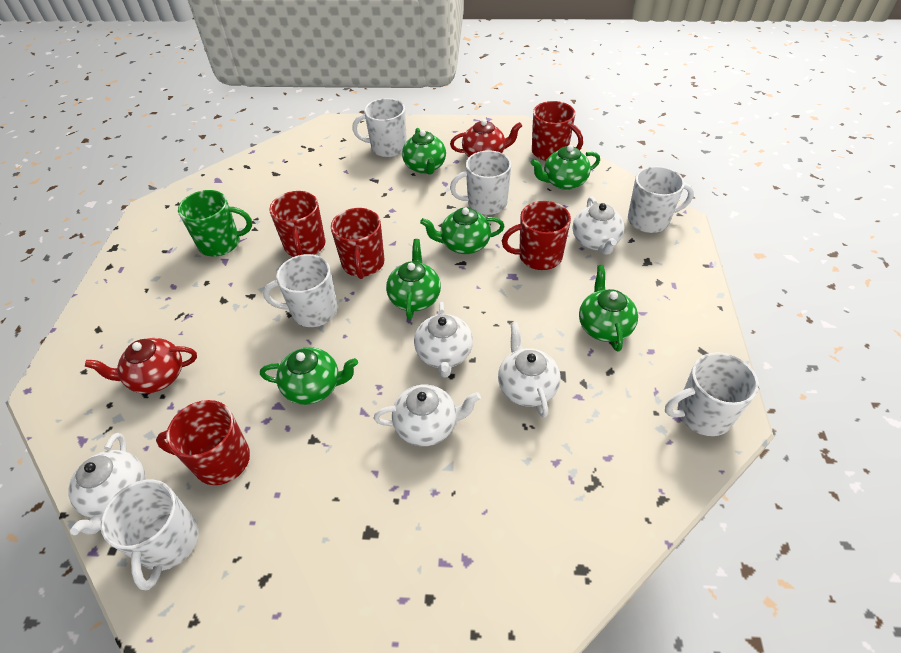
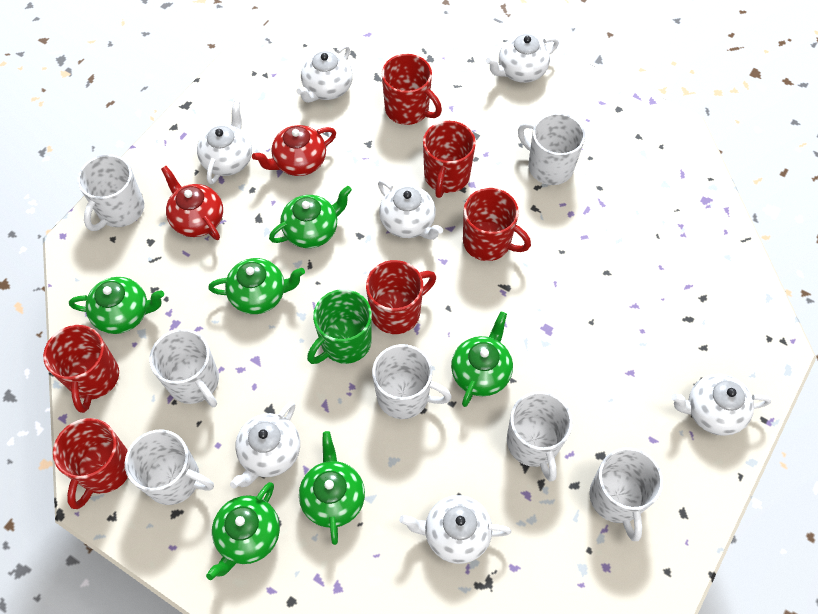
red mug: [156,400,250,485] [269,191,326,257] [331,208,385,279] [502,201,571,270] [532,101,583,161] = 5 -> [43,325,119,413] [53,418,128,509] [366,260,436,334] [382,54,442,125] [423,121,476,198] [463,188,531,261] = 6
white mug: [100,479,199,590] [263,254,338,327] [352,98,407,157] [450,150,511,215] [628,166,694,233] [665,352,759,436] = 6 -> [77,154,144,231] [125,430,214,505] [150,329,219,407] [372,344,452,419] [507,391,572,482] [518,113,585,185] [589,448,663,541] = 7
white teapot: [68,433,145,535] [374,385,481,446] [414,302,473,377] [498,322,561,418] [573,196,625,255] = 5 -> [197,101,252,184] [230,401,300,489] [296,44,353,103] [378,180,443,240] [399,495,511,564] [486,34,559,83] [671,374,771,436] = 7

